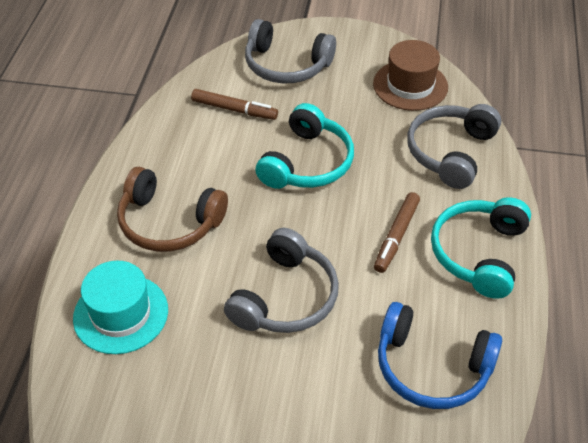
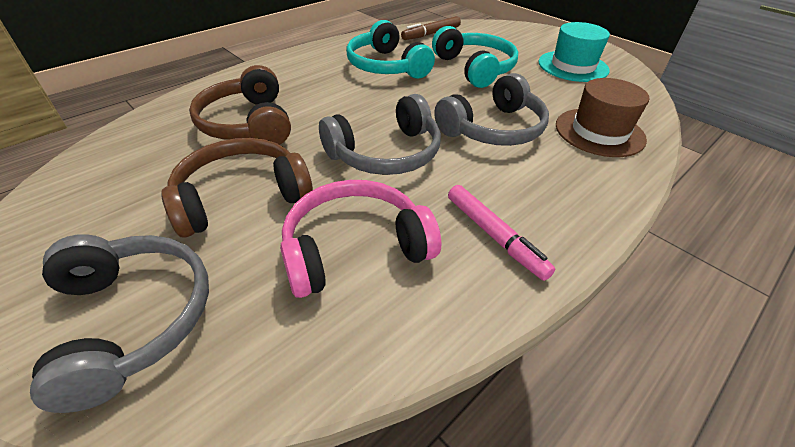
blue headphones: [378,302,502,409] = 1 -> none = 0
brown headphones: [117,167,228,252] = 1 -> [161,138,313,238] [189,65,291,145] = 2
brown marker: [191,89,278,120] [374,192,420,273] = 2 -> [401,16,461,40] = 1
pink headphones: none = 0 -> [280,180,442,298] = 1
pink marker: none = 0 -> [448,185,555,281] = 1

